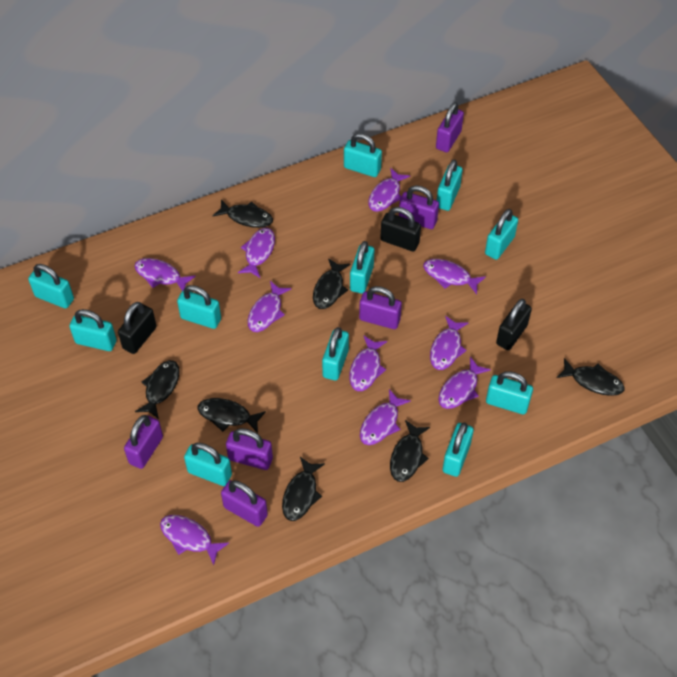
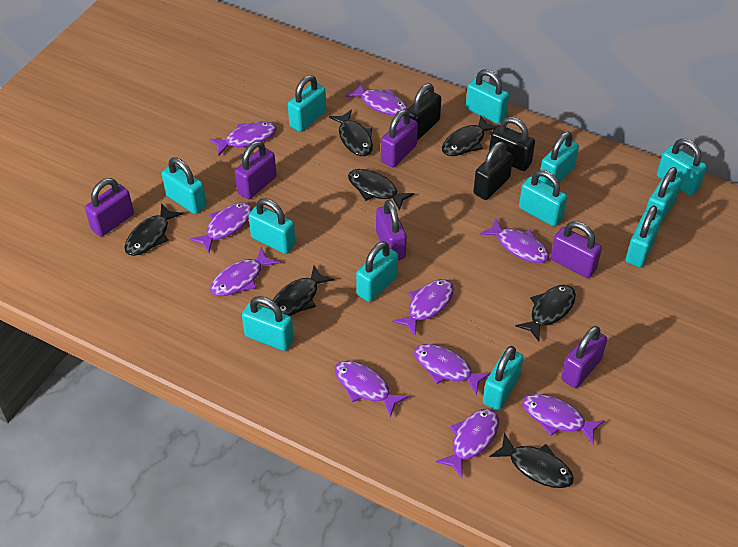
turquoise padlock: [28,264,74,309] [69,309,117,351] [177,285,221,329] [184,443,232,486] [322,327,349,381] [344,133,382,177] [350,241,374,294] [437,159,463,211] [443,422,474,477] [485,209,518,260] [486,371,533,414] = 11 -> [162,157,207,214] [242,296,294,351] [248,198,296,254] [288,75,326,132] [356,241,398,302] [466,69,509,124] [483,346,524,411] [519,170,567,226] [539,132,579,187] [626,205,662,267] [646,167,682,225] [657,139,707,196] = 12

